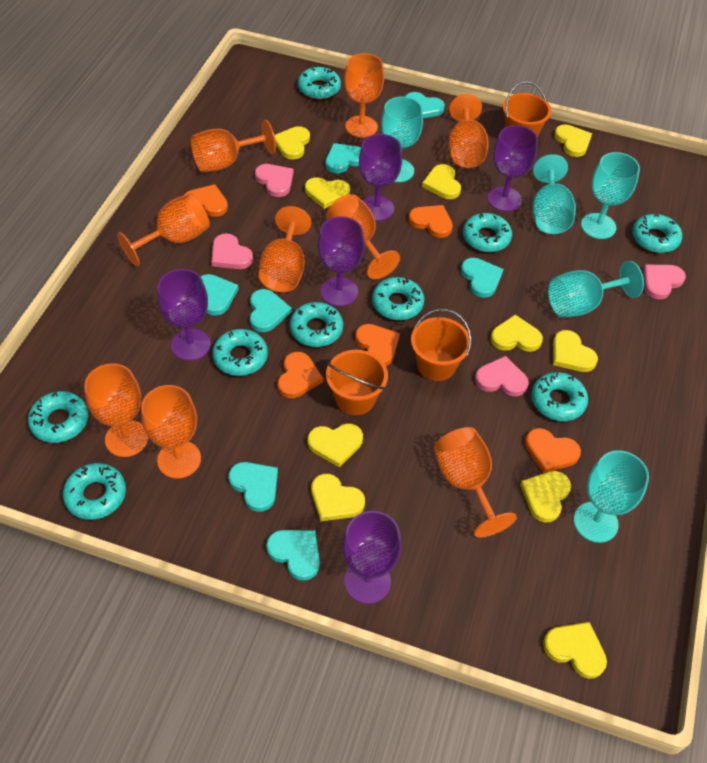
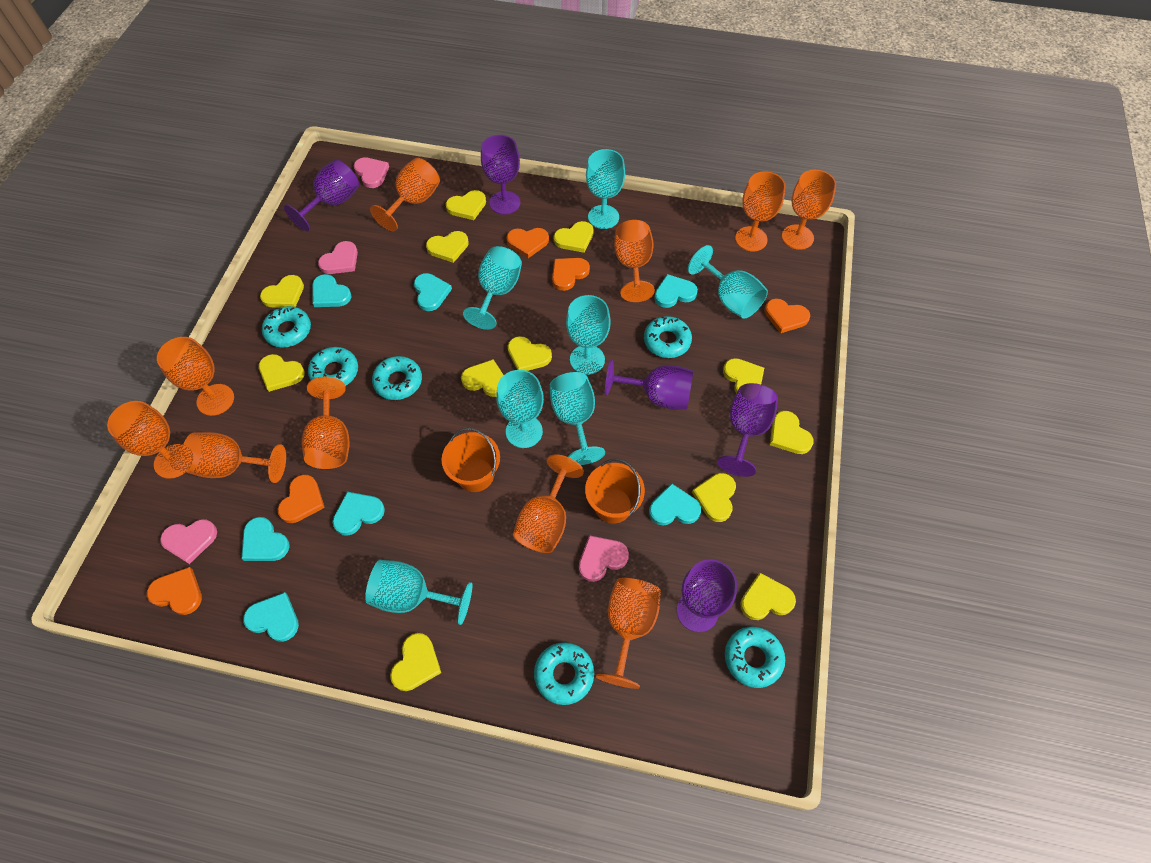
orange bucket: [326,350,388,415] [411,309,471,381] [503,81,552,137] = 3 -> [442,428,500,492] [585,459,645,523] = 2
orange goblet: [84,363,148,457] [117,193,210,266] [141,385,201,479] [191,120,276,172] [259,206,311,292] [326,194,400,279] [344,53,384,138] [434,427,517,537] [448,94,489,168] = 9 -> [107,401,185,479] [157,337,234,416] [181,432,286,483] [302,377,349,469] [370,158,440,231] [513,454,584,553] [596,578,661,689] [614,220,655,302] [735,171,786,251] [782,170,836,250] = 10
turquoise donut: [28,391,89,443] [63,463,126,520] [212,329,268,376] [290,302,343,347] [298,67,341,99] [372,277,424,320] [463,213,512,252] [531,372,588,421] [632,213,682,253] = 9 -> [262,306,311,348] [308,347,358,386] [372,356,422,400] [534,642,594,705] [644,316,692,358] [725,627,785,688] = 6
turquoise goblet: [381,96,423,182] [533,154,576,234] [548,261,644,318] [574,450,649,543] [581,152,640,239] = 5 -> [365,560,473,625] [463,246,522,330] [496,370,544,448] [550,372,605,465] [566,295,611,375] [586,149,625,229] [688,245,768,319] = 7
yellow heart: [275,126,310,160] [305,177,350,209] [308,423,363,468] [311,474,365,521] [422,164,461,199] [491,315,543,352] [520,471,571,522] [543,622,607,679] [553,330,598,372] [554,124,592,157] = 10 -> [259,354,305,392] [260,275,304,308] [390,633,441,691] [426,231,469,263] [446,190,486,220] [461,359,504,397] [508,336,552,371] [554,221,594,253] [692,473,736,522] [723,358,764,393] [740,573,796,620] [770,411,814,454] = 12

